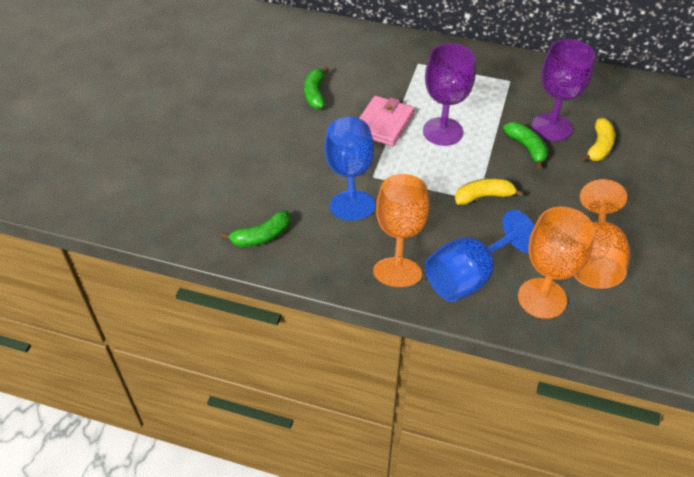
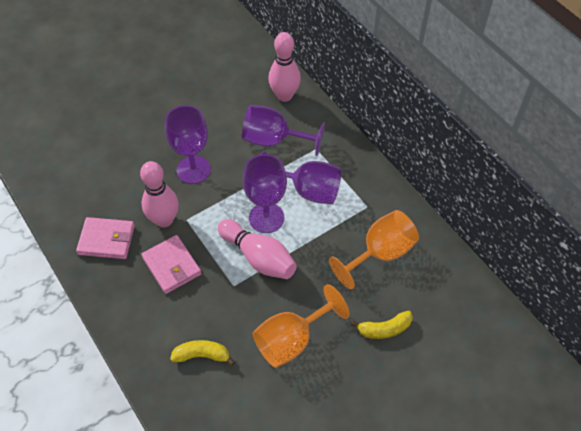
blue goblet: [325,117,375,221] [425,210,535,302] = 2 -> none = 0
green banana: [221,211,291,247] [304,66,329,109] [503,122,548,169] = 3 -> none = 0
orange goblet: [373,174,429,287] [518,207,595,319] [574,179,630,289] = 3 -> [252,284,350,368] [329,210,419,289] = 2
pink bowling pin: none = 0 -> [140,161,179,228] [218,219,297,279] [268,32,301,102] = 3
pink wallet: [359,96,414,146] = 1 -> [76,217,135,259] [141,235,202,294] = 2
purple goblet: [423,43,476,146] [532,39,595,141] = 2 -> [165,105,211,184] [242,105,325,156] [242,154,287,233] [260,151,342,204] = 4

